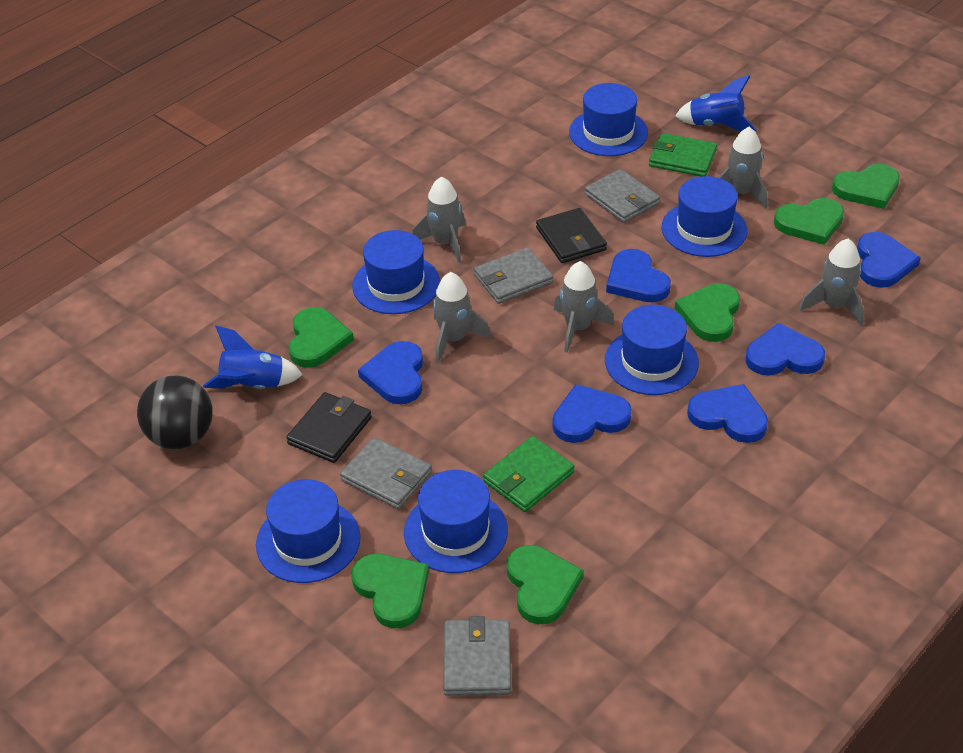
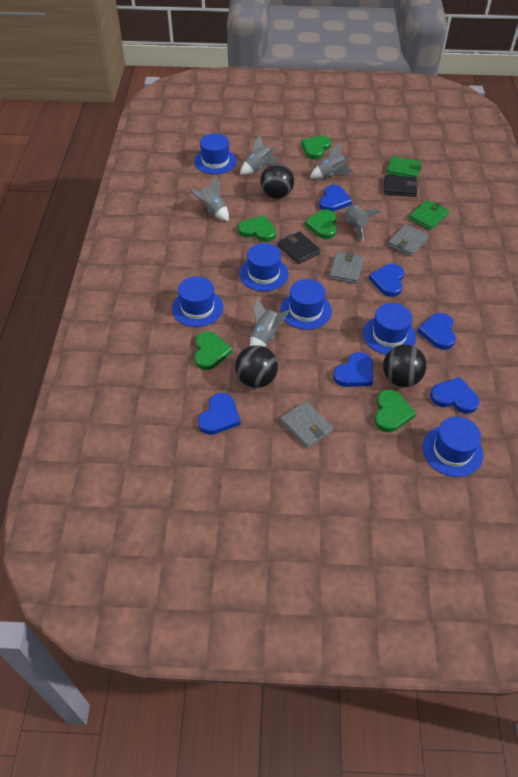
black ball: [137,376,213,449] = 1 -> [235,345,278,388] [260,163,294,199] [383,345,427,387] = 3
blue rocket: [203,325,303,389] [676,75,757,132] = 2 -> none = 0
green heart: [289,307,354,368] [351,554,429,628] [507,545,584,624] [675,283,740,342] [774,198,844,245] [832,164,900,209] = 6 -> [194,331,232,370] [238,216,276,242] [301,136,331,159] [305,209,337,239] [374,390,416,432] = 5
grey wallet: [340,437,432,509] [443,616,511,696] [474,248,553,304] [585,169,660,223] = 4 -> [280,401,333,448] [329,252,364,284] [388,224,429,257] = 3

